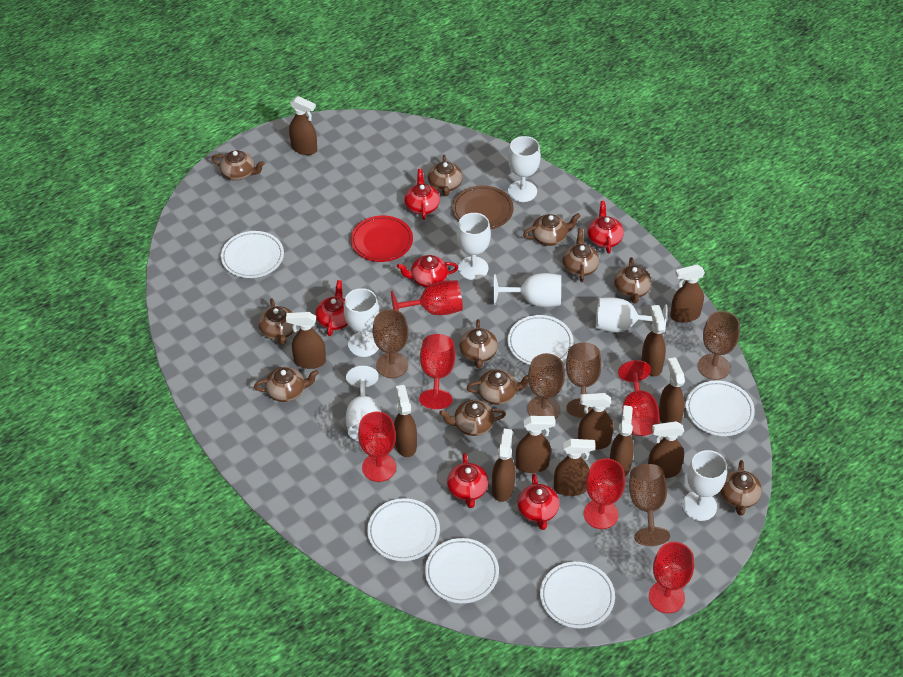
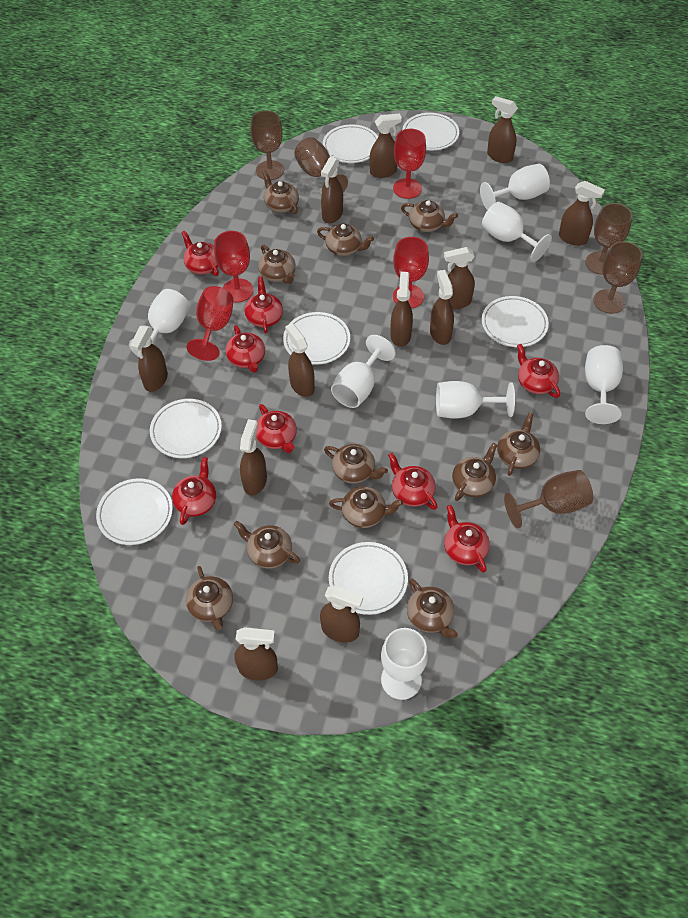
brown plate: [452,185,514,230] = 1 -> none = 0
red goblet: [358,412,396,482] [391,280,463,315] [419,334,455,409] [584,458,625,529] [618,360,659,436] [649,542,694,613] = 6 -> [187,286,234,361] [214,231,253,302] [393,129,426,199] [393,237,429,308] = 4
red plate: [351,216,413,262] = 1 -> none = 0
red teapot: [315,280,348,336] [397,255,458,287] [404,169,440,220] [447,453,488,508] [518,474,559,530] [588,201,624,253] = 6 -> [172,457,216,525] [181,230,219,276] [226,325,265,372] [244,277,283,334] [256,404,297,453] [388,453,438,510] [444,505,490,573] [517,344,560,398] = 8
white plate: [221,231,284,278] [367,498,440,561] [425,538,499,603] [508,315,574,365] [540,562,615,628] [686,381,755,436] = 6 -> [96,478,173,545] [150,399,222,458] [283,312,350,365] [323,125,378,163] [329,542,408,615] [402,113,459,150] [482,296,549,347] = 7

